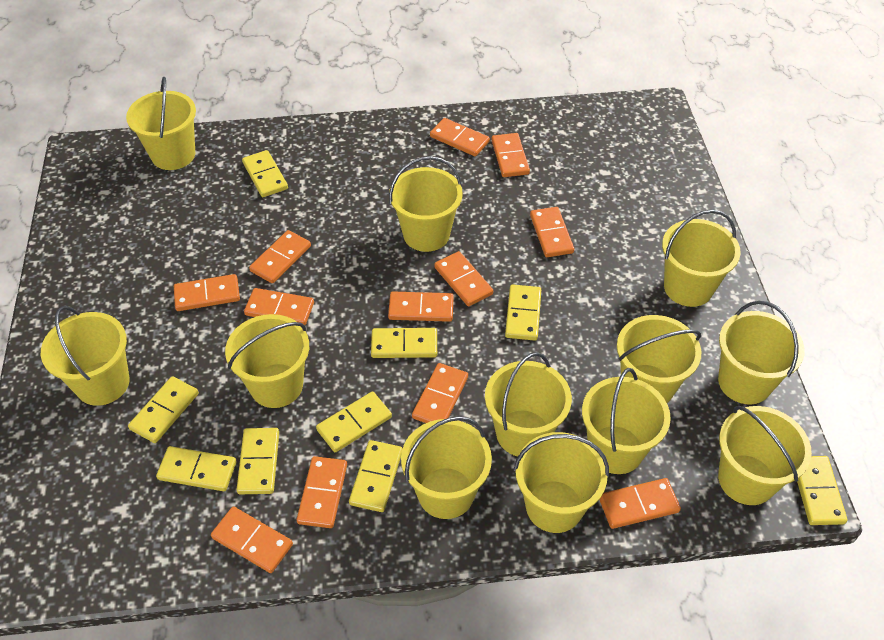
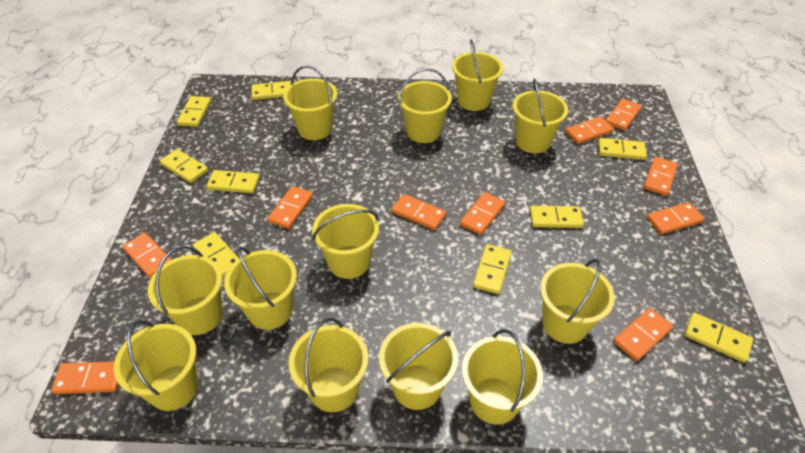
orange domino: [174,274,240,311] [211,506,293,573] [244,288,314,325] [249,230,311,283] [297,456,347,528] [388,291,454,322] [412,363,468,423] [430,118,490,156] [434,251,493,307] [491,133,530,177] [530,207,574,257] [599,478,681,529] = 12 -> [51,361,119,394] [122,232,171,278] [267,186,313,229] [392,194,446,230] [460,192,505,235] [565,117,614,144] [606,99,642,131] [613,308,673,361] [644,157,678,196] [647,202,704,234] = 10

